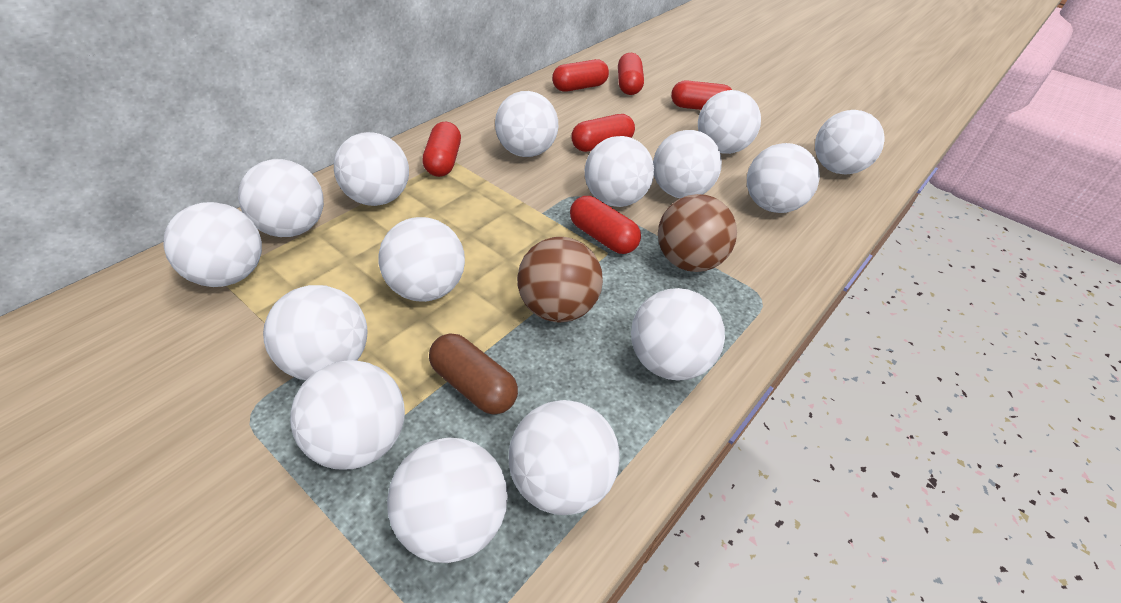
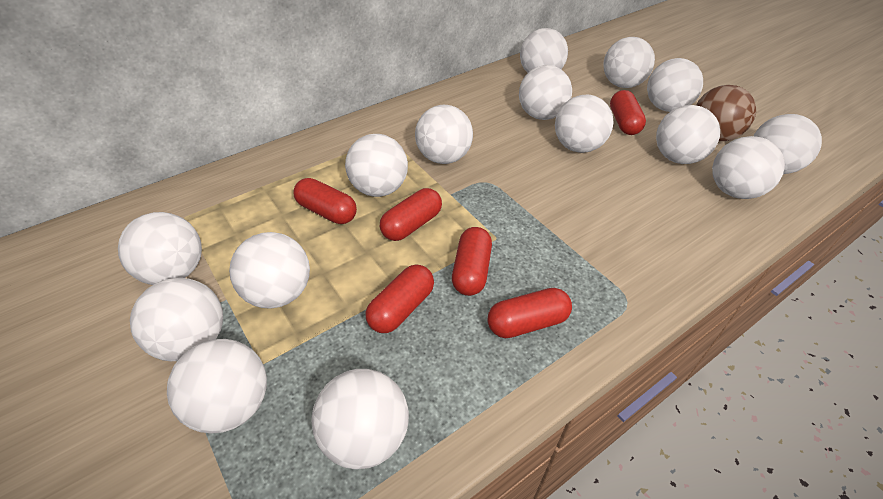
brown ball: [517,237,603,322] [658,194,737,272] = 2 -> [696,85,756,141] = 1
brown capsule: [429,333,518,414] = 1 -> none = 0

